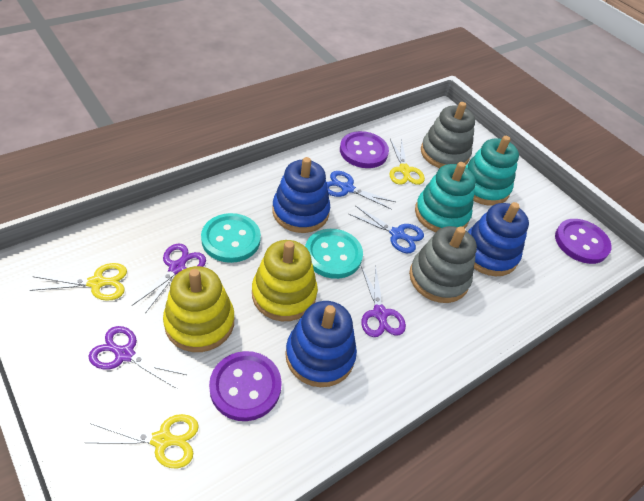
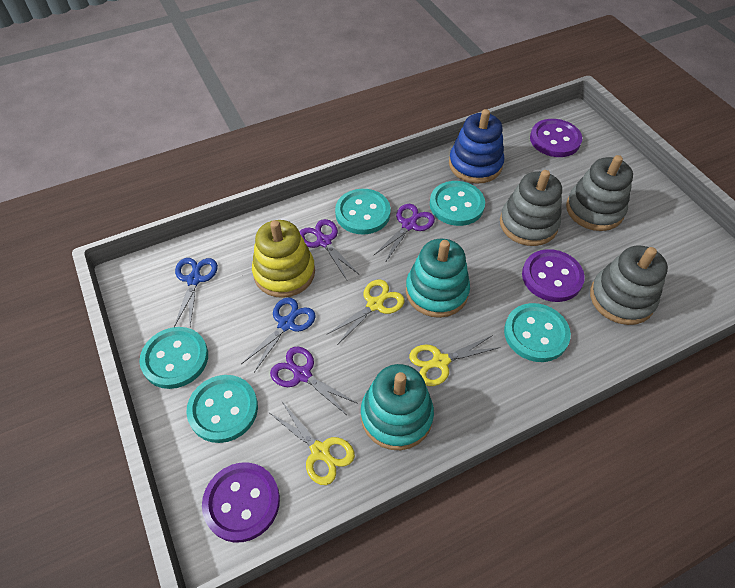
blue stacking toy: [272,157,330,233] [285,301,357,387] [468,202,529,276] = 3 -> [449,109,504,183] = 1
grey stacking toy: [409,226,477,303] [421,102,475,168] = 2 -> [500,170,562,246] [566,155,633,231] [590,245,668,325] = 3
turquoise button: [201,213,261,263] [305,229,363,279] = 2 -> [139,327,208,389] [187,375,258,443] [335,189,391,235] [430,181,485,226] [504,303,571,362] = 5
yellow stacking toy: [163,266,234,352] [252,240,318,321] = 2 -> [252,220,315,298] = 1

